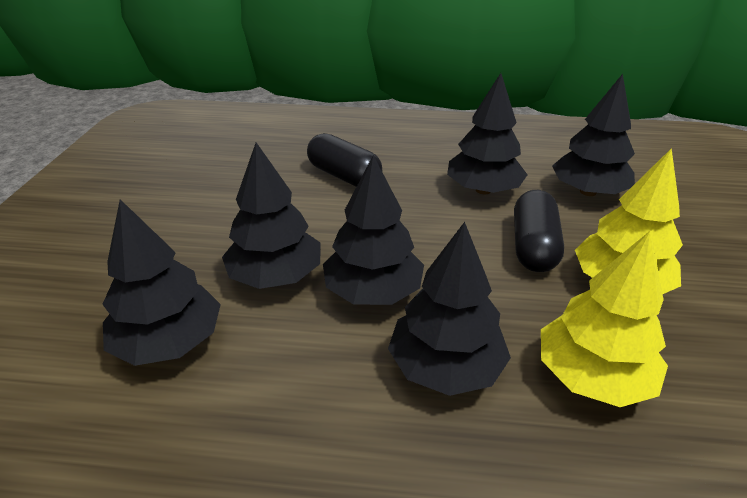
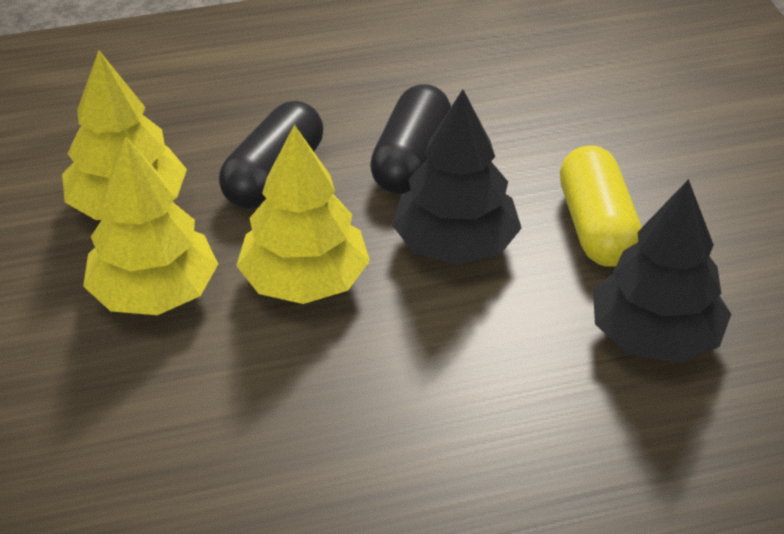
black tree: [102,199,221,366] [222,142,321,289] [323,155,424,305] [388,222,511,396] [447,73,528,194] [552,74,635,196] = 6 -> [392,89,522,265] [593,179,731,363] = 2
yellow capsule: none = 0 -> [560,145,642,267] = 1
yellow tree: [541,230,668,407] [575,148,683,294] = 2 -> [62,50,187,220] [83,137,218,315] [236,125,370,304] = 3

